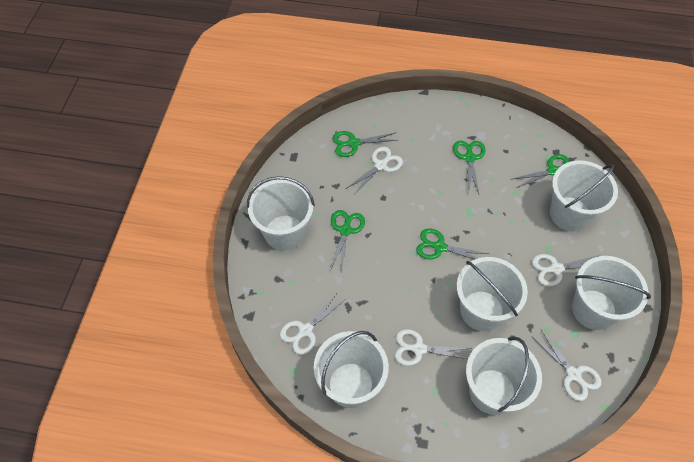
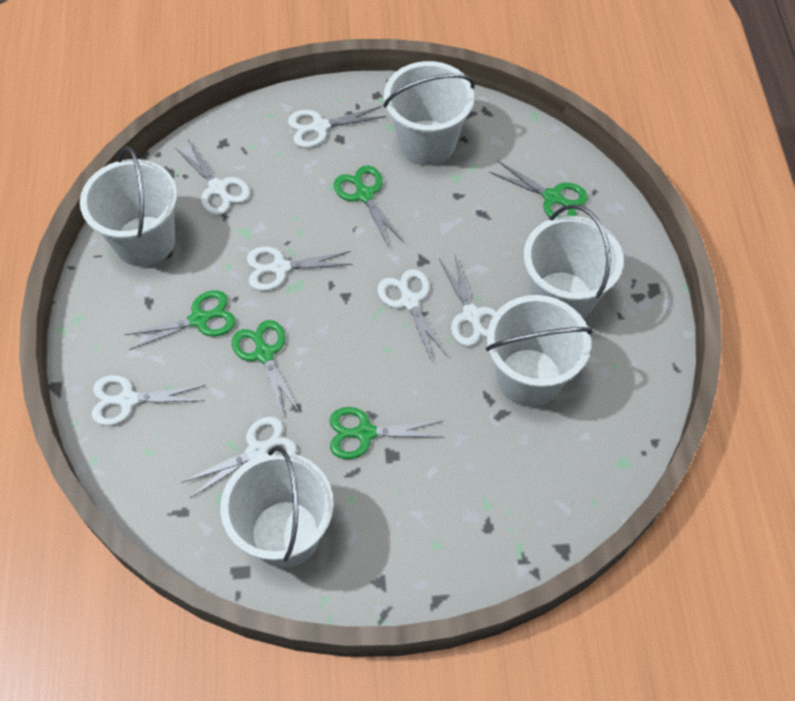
white bucket: [247,176,315,251] [314,331,389,408] [456,257,528,331] [466,337,542,415] [550,160,618,231] [572,256,651,330] = 6 -> [80,146,177,267] [220,446,334,568] [383,61,475,166] [486,295,593,407] [524,204,624,319] = 5
white scissors: [280,292,346,355] [347,147,403,196] [394,329,472,366] [532,254,600,286] [533,330,602,401] = 5 -> [91,375,205,426] [175,140,250,215] [182,417,297,498] [247,246,353,291] [288,106,386,148] [377,269,448,361] [439,255,496,346] = 7

